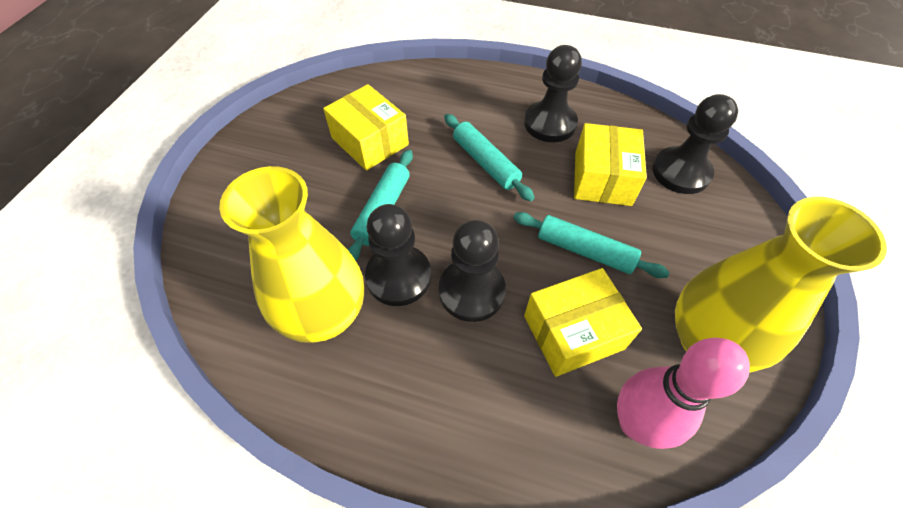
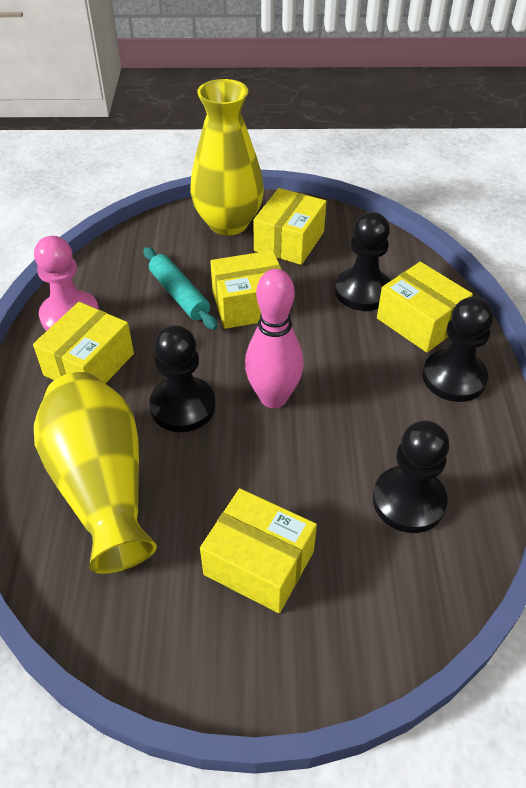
pink pawn: none = 0 -> [34,236,99,331] = 1
turquoise rolling pin: [348,150,413,261] [444,114,535,201] [514,212,669,278] = 3 -> [143,247,218,330] = 1
yellow box: [323,84,409,170] [524,268,642,377] [574,123,647,206] = 3 -> [33,302,134,384] [200,488,317,613] [210,250,282,329] [253,188,326,265] [377,262,473,353] = 5

